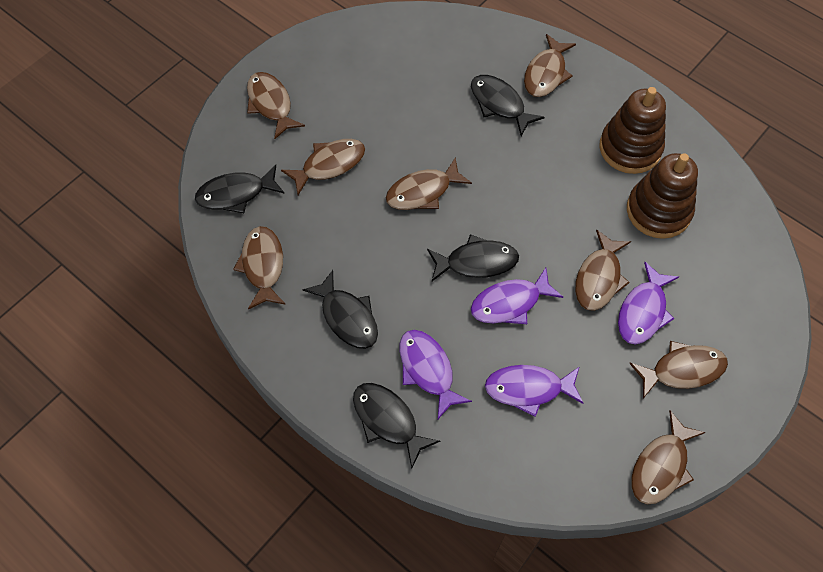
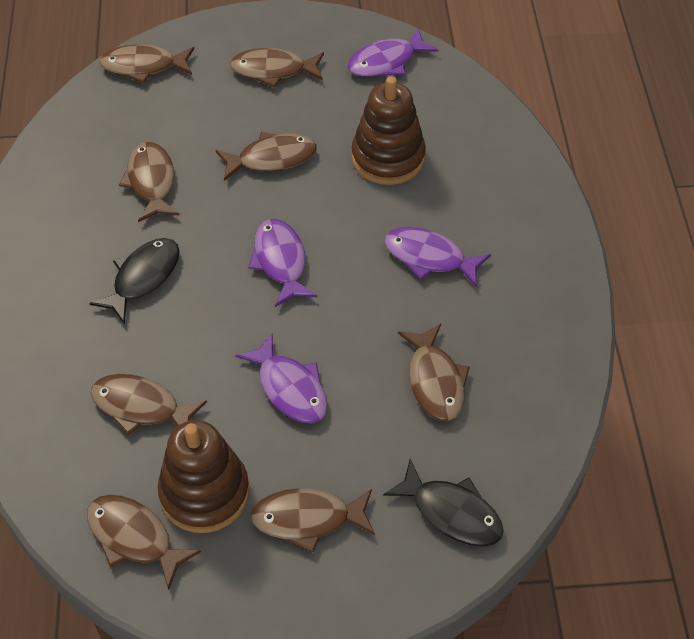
black fish: [195,165,285,213] [303,270,378,349] [353,383,440,468] [427,234,519,281] [471,75,545,136] = 5 -> [89,238,180,324] [383,459,504,547] = 2

